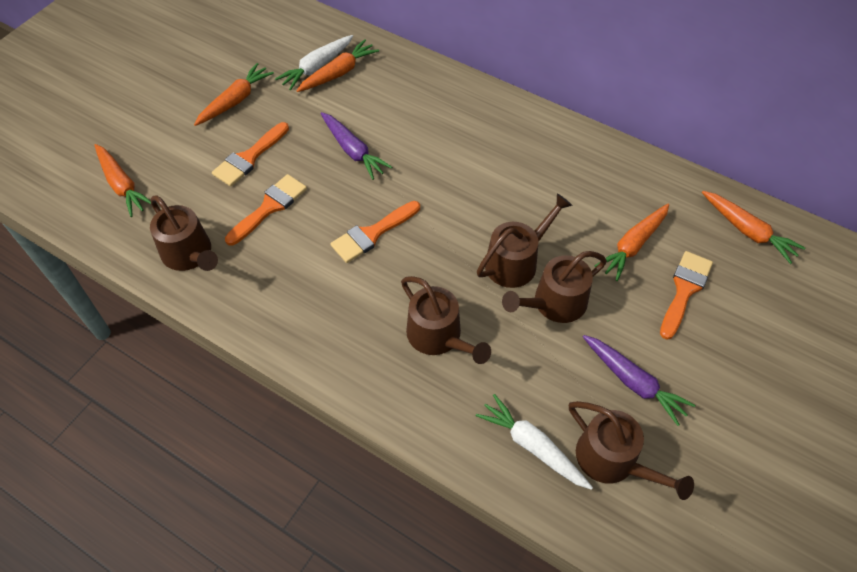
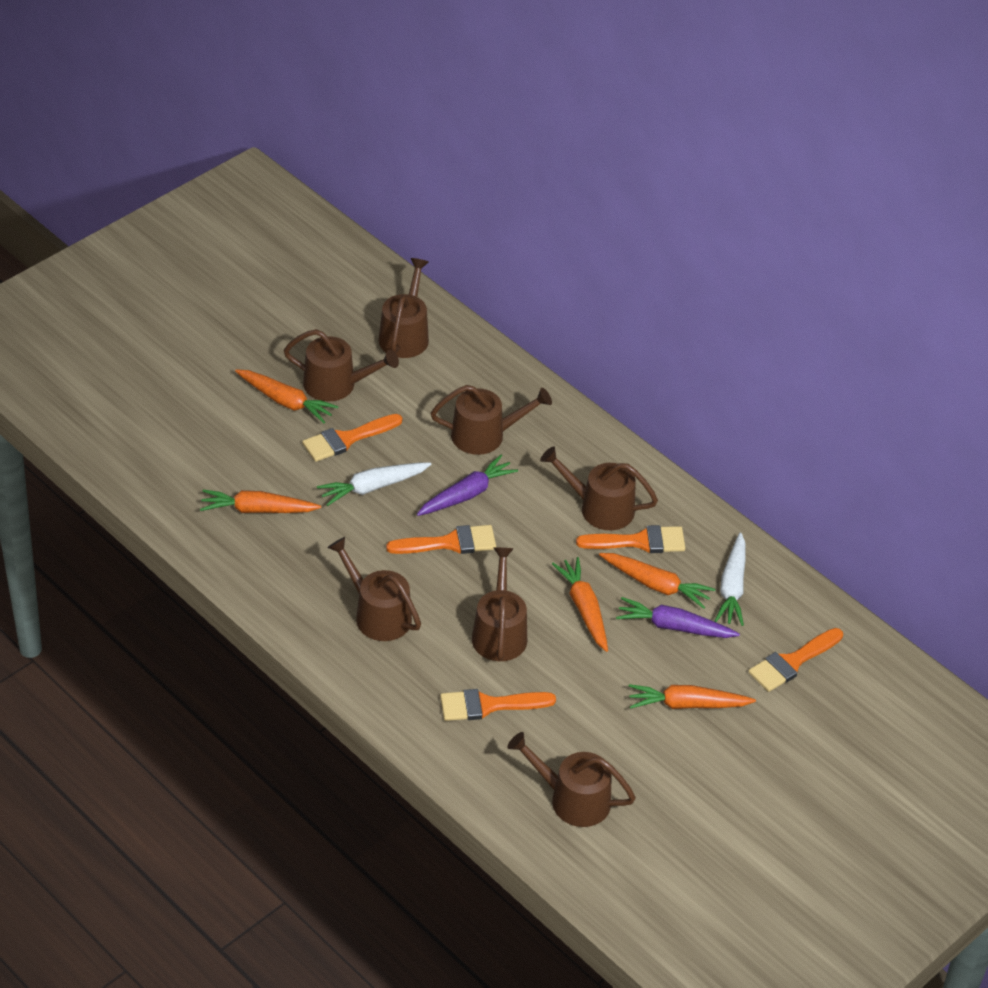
brown watering can: [150,196,218,271] [401,276,491,364] [477,193,573,288] [502,251,607,323] [569,401,694,500] = 5 -> [284,329,399,401] [327,537,421,641] [379,258,429,358] [431,385,552,455] [472,547,527,661] [508,732,636,827] [540,446,658,530] = 7
orange brush: [212,122,289,187] [225,174,307,246] [330,201,420,263] [660,251,713,340] = 4 -> [302,414,402,462] [386,525,496,554] [440,689,556,721] [576,525,685,553] [748,628,843,692] = 5

